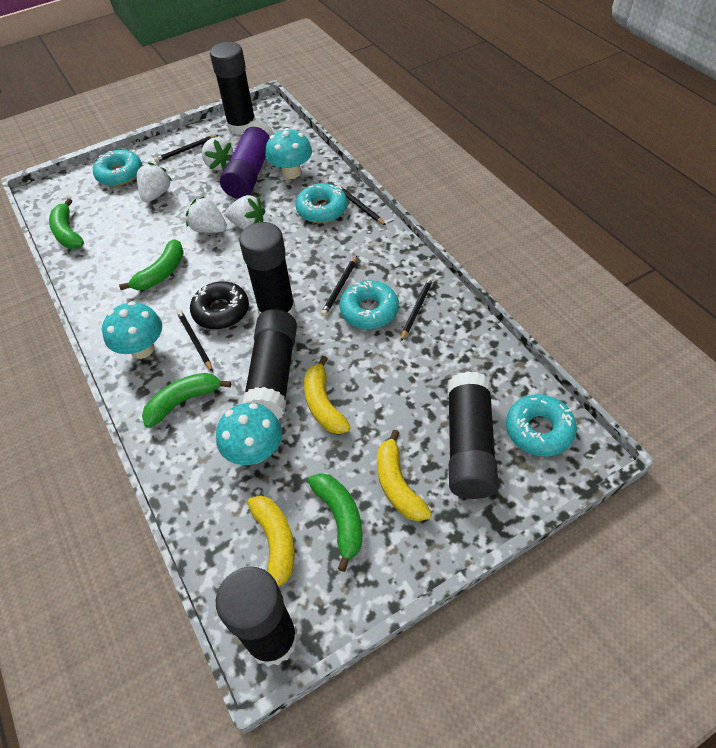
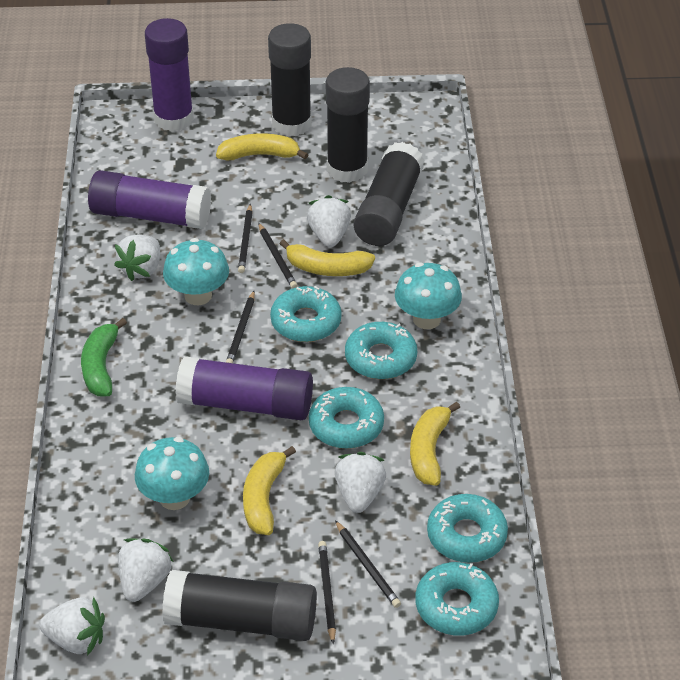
black donut: [190,282,249,329] = 1 -> none = 0
black glue stick: [210,42,256,135] [216,567,298,667] [239,222,296,316] [242,309,297,420] [447,371,499,499] = 5 -> [162,570,317,641] [268,23,312,137] [326,67,370,183] [354,142,424,246] = 4
green banana: [49,198,84,249] [119,239,184,290] [142,373,231,428] [308,473,362,572] = 4 -> [81,318,127,397] = 1
purple glue stick: [220,120,274,199] = 1 -> [88,170,211,229] [145,18,194,132] [175,356,313,420] = 3
turquoise donut: [93,150,142,186] [296,183,347,223] [340,281,399,329] [506,394,577,457] = 4 -> [270,286,342,342] [309,387,384,449] [345,322,417,379] [415,562,499,635] [427,494,508,563] = 5
white strawberry: [137,162,172,202] [186,197,227,233] [202,137,233,170] [225,195,265,230] = 4 -> [39,597,105,656] [114,235,160,281] [118,538,174,602] [307,195,351,247] [335,452,386,513] = 5
yellow banana: [247,495,295,587] [304,356,351,434] [377,430,432,522] = 3 -> [216,133,308,160] [243,446,296,535] [279,239,375,276] [410,402,460,486] = 4

